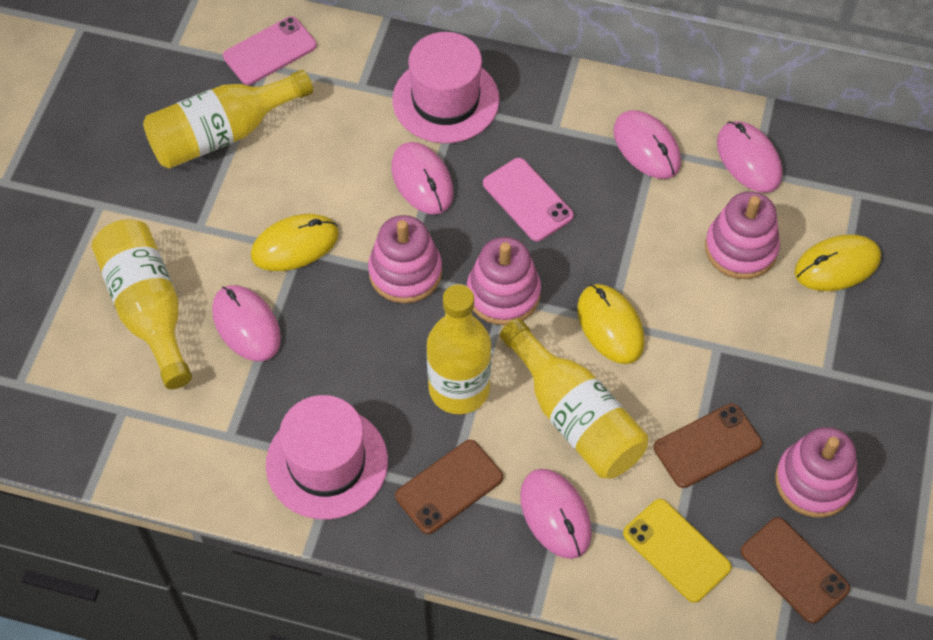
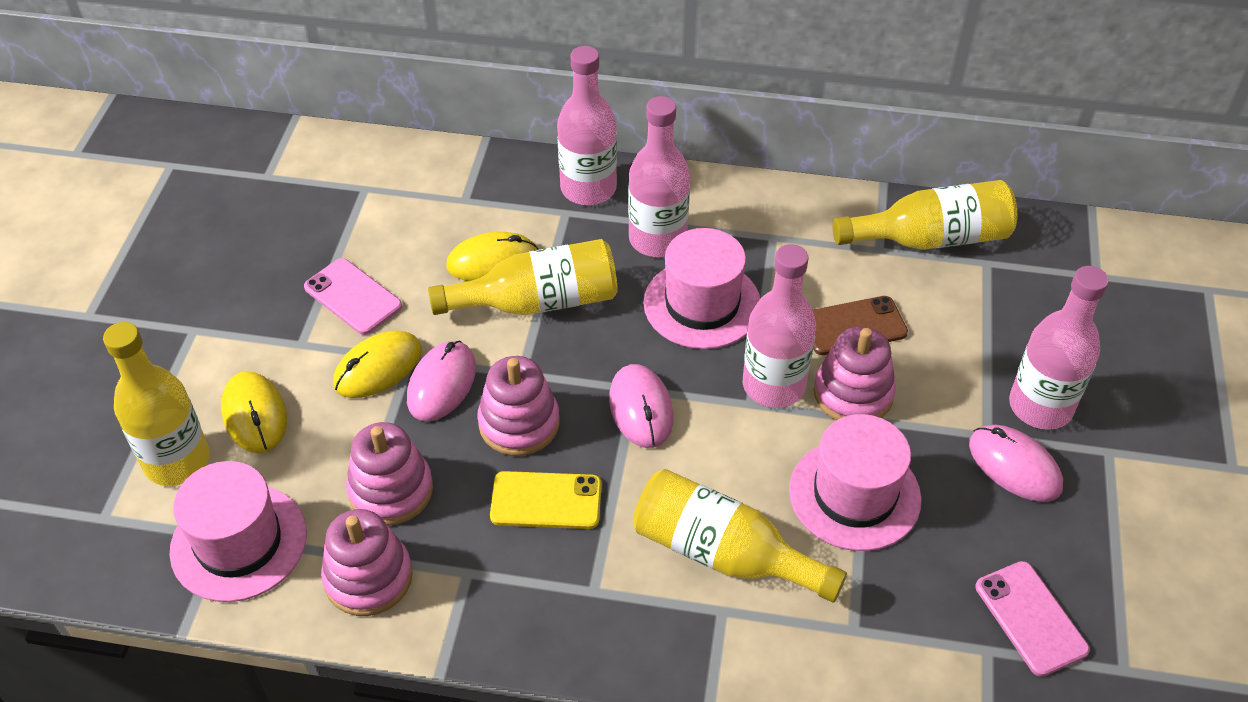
brown phone: [395,440,503,534] [654,403,762,488] [740,517,850,623] = 3 -> [813,296,908,355] = 1
pink bottle: none = 0 -> [557,46,617,205] [628,96,690,257] [743,244,816,408] [1009,266,1109,430] = 4
pink hat: [266,395,388,519] [392,32,499,143] = 2 -> [169,461,307,602] [643,228,760,349] [789,414,922,551] = 3
pink mouse: [212,285,281,361] [392,142,453,215] [520,469,592,559] [613,110,681,179] [717,121,782,193] = 5 -> [407,341,476,421] [609,364,673,448] [969,425,1063,502] = 3

